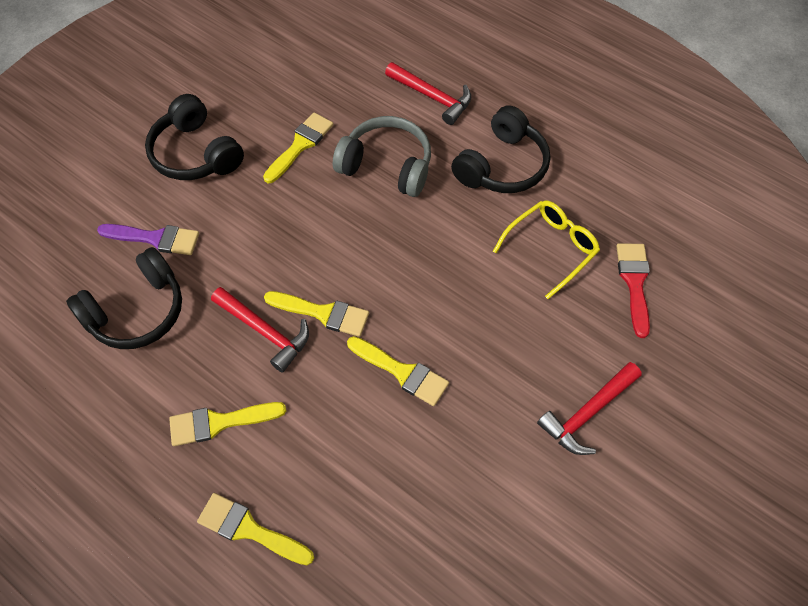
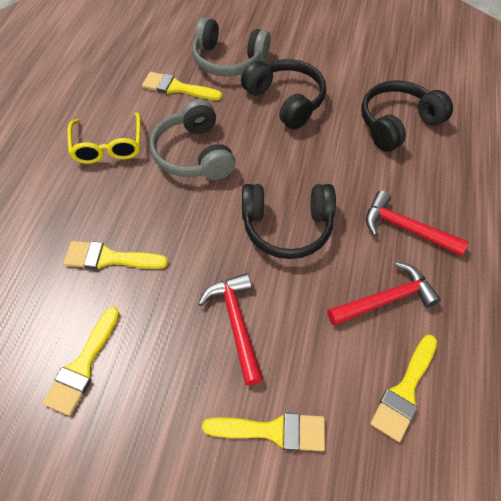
grey headphones: [333,116,431,197] = 1 -> [150,99,236,180] [192,17,271,76] = 2
purple brush: [97,224,199,255] = 1 -> none = 0
red brush: [616,243,650,338] = 1 -> none = 0

